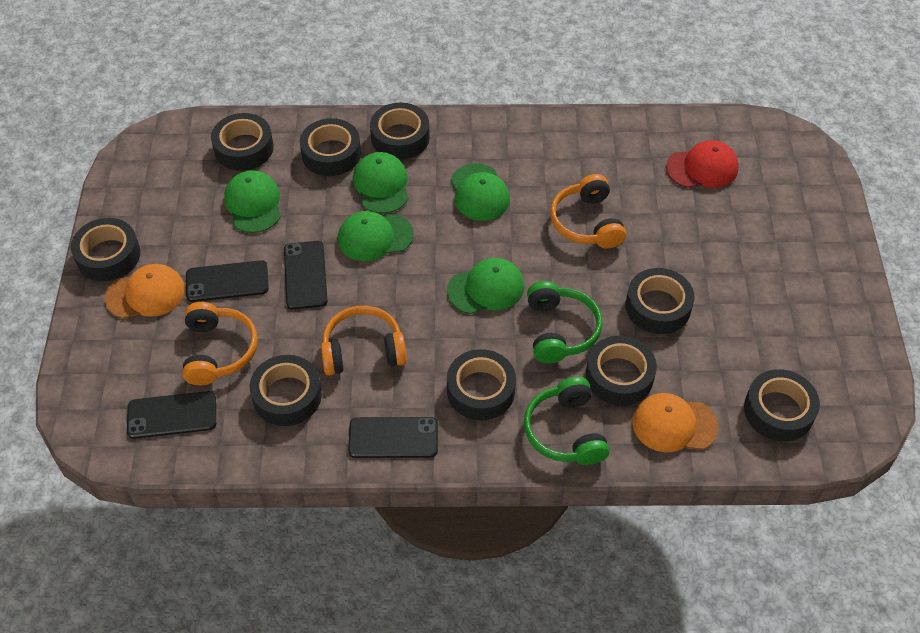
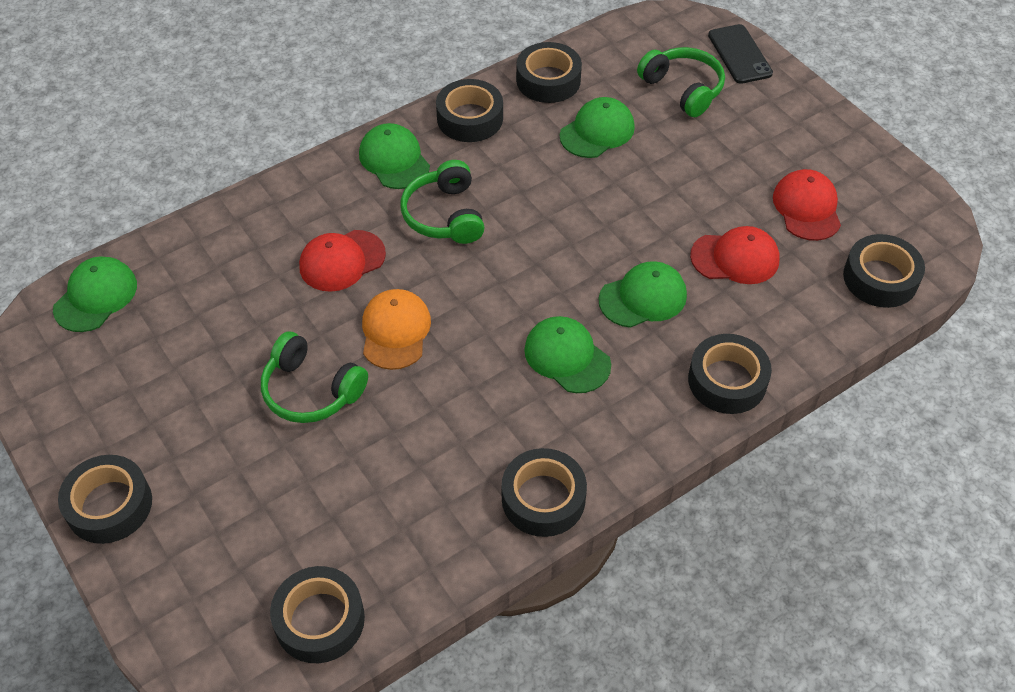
black phone: [127,391,216,439] [186,260,269,302] [284,241,327,309] [348,417,438,458] = 4 -> [708,24,773,84] = 1
black tape: [71,218,140,281] [211,113,274,171] [250,355,322,426] [300,118,361,176] [370,103,430,160] [447,349,516,420] [586,335,657,406] [626,268,695,334] [744,369,820,442] = 9 -> [58,455,152,544] [270,566,365,663] [436,79,503,142] [502,448,587,537] [516,42,582,103] [688,334,772,414] [843,234,925,308] = 7
green headphones: [524,377,610,465] [527,281,602,363] = 2 -> [261,331,368,423] [400,160,485,244] [637,47,725,117] = 3
orange cap: [105,264,185,319] [632,393,718,452] = 2 -> [362,289,431,370] = 1
orange headphones: [182,302,258,385] [321,305,407,375] [550,174,626,249] = 3 -> none = 0
red cap: [666,140,739,188] = 1 -> [299,230,386,292] [690,226,780,284] [773,169,841,241] = 3

